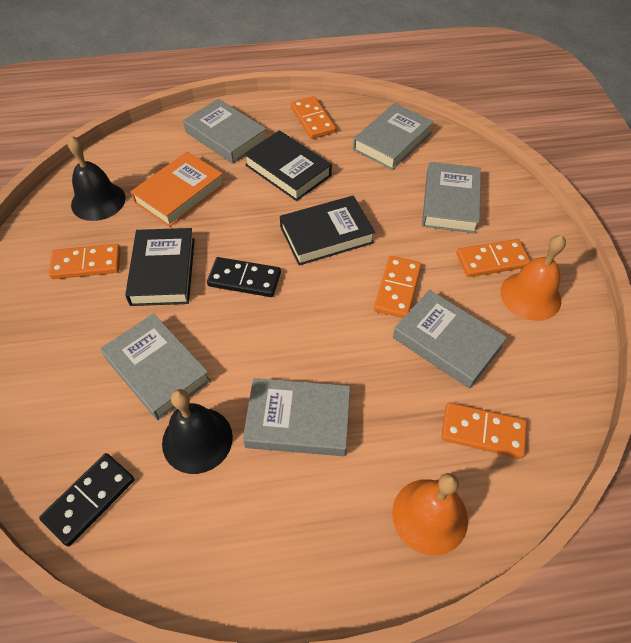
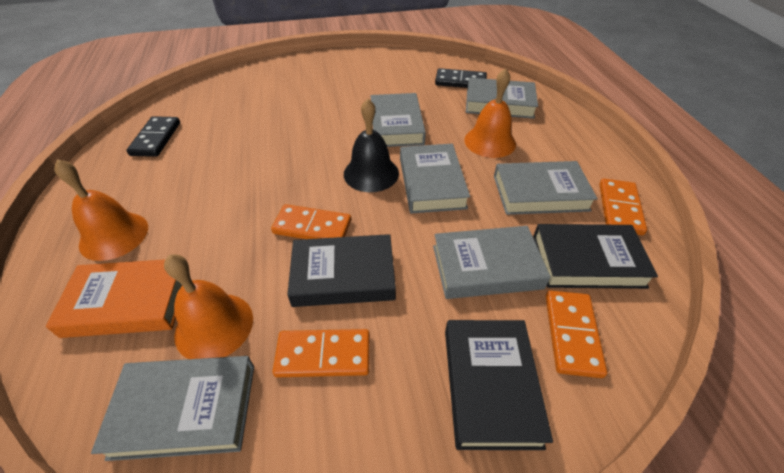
black bell: [68,136,126,221] [162,389,233,474] = 2 -> [344,98,399,192] = 1
orange bell: [392,473,468,556] [500,235,566,321] = 2 -> [54,159,148,261] [164,254,253,359] [464,68,516,158] = 3
orange domino: [49,244,121,279] [291,96,336,139] [374,256,422,318] [441,403,527,458] [457,239,530,277] = 5 -> [271,204,351,239] [272,329,370,377] [546,290,607,378] [599,179,647,235] = 4

